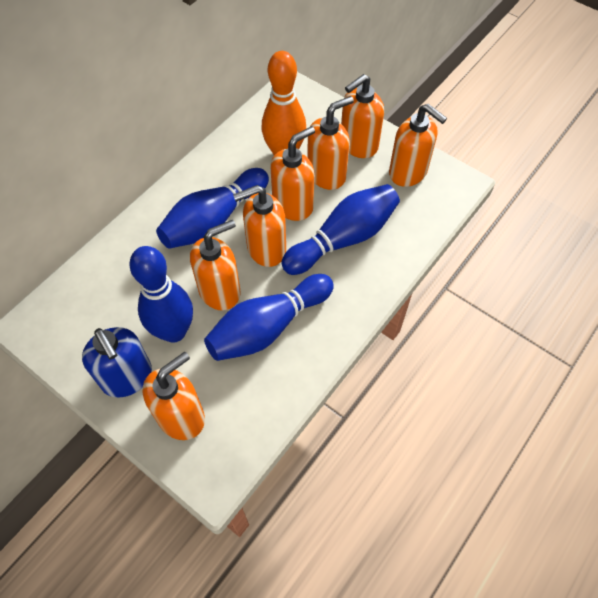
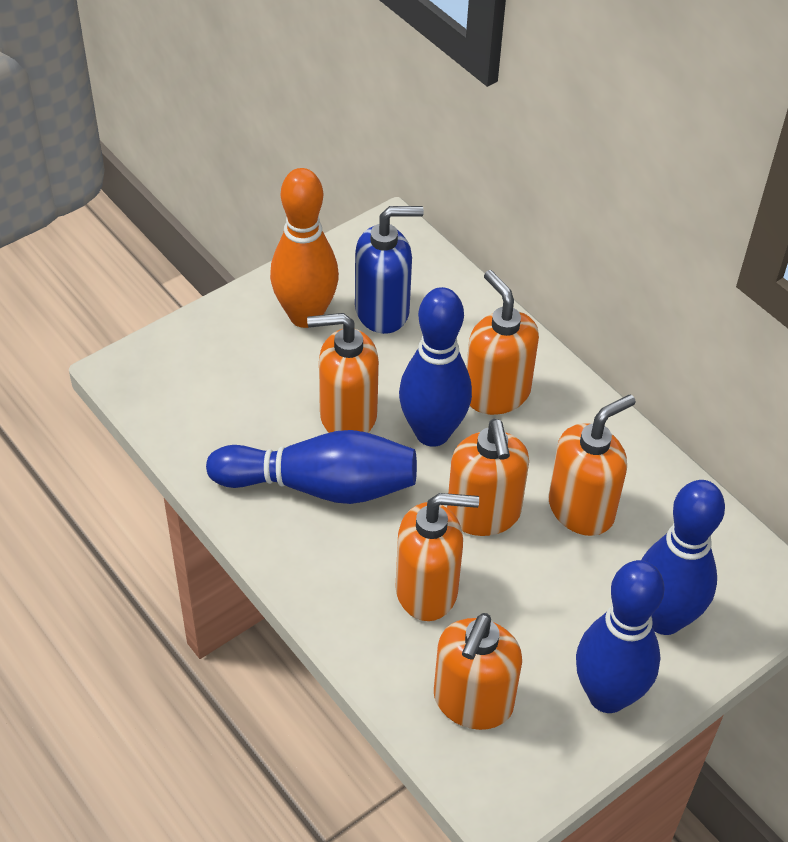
orange soap dispenser: [143,352,205,440] [190,220,241,311] [233,185,286,267] [270,126,315,221] [307,96,354,190] [341,74,384,158] [389,104,447,187] = 7 -> [307,313,379,433] [395,493,479,621] [434,613,522,730] [447,419,529,536] [466,270,539,415] [548,394,636,536] = 6

